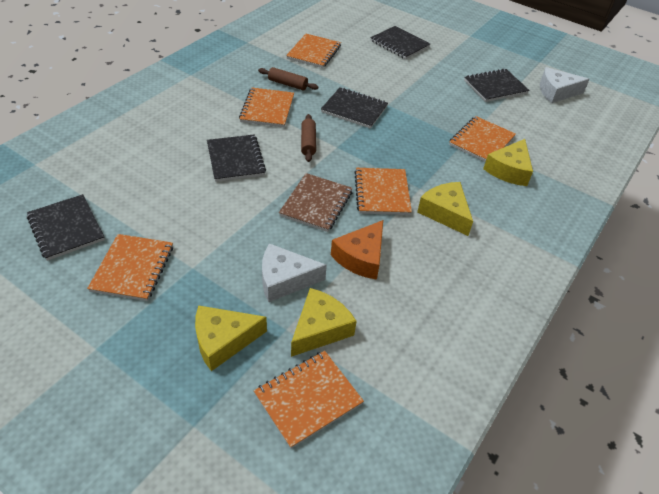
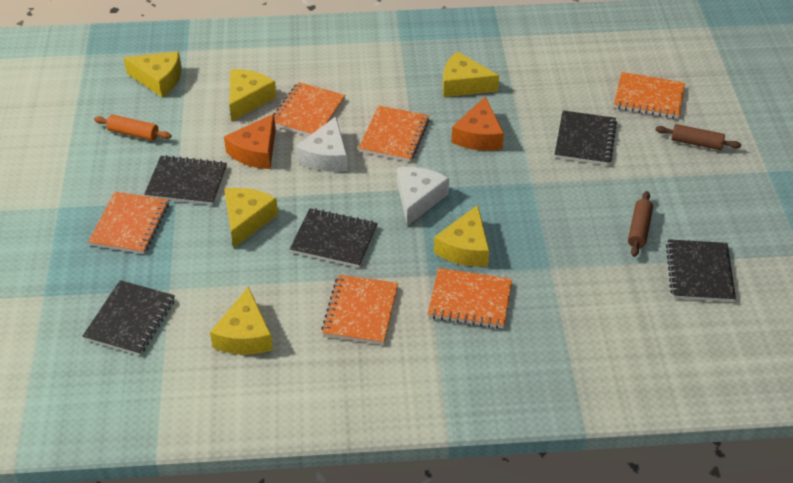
brown notebook: [279,173,353,232] = 1 -> none = 0
orange cheese: [331,220,383,280] = 1 -> [224,114,276,169] [451,97,504,151] = 2
orange rolling pin: none = 0 -> [94,115,171,141] = 1
yellow cheese: [195,305,267,371] [291,288,356,357] [417,182,473,236] [483,139,533,186] = 4 -> [124,51,182,97] [210,287,273,355] [224,188,278,248] [229,69,277,122] [434,205,489,267] [443,51,499,97] = 6

